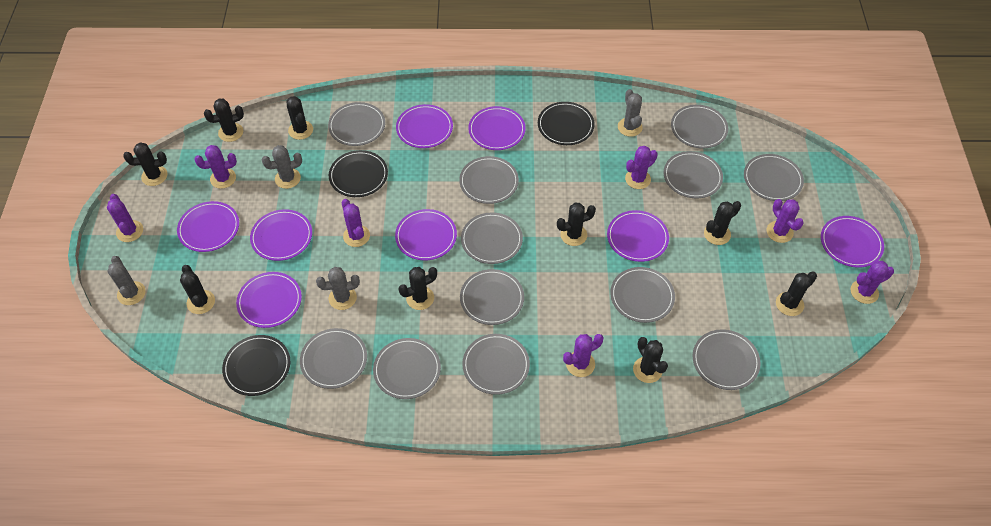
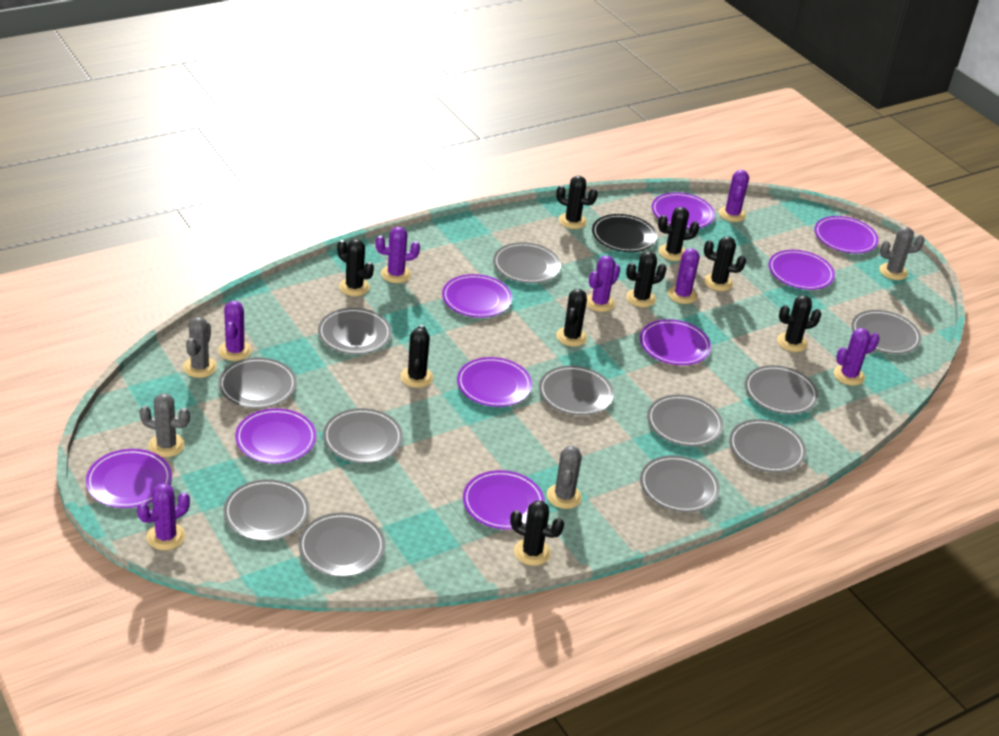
black plate: [222,335,290,396] [329,150,388,197] [538,102,595,145] = 3 -> [592,214,657,252] = 1
purple plate: [177,201,239,252] [236,272,302,328] [250,209,312,261] [395,209,457,261] [396,104,453,148] [468,106,526,150] [607,210,669,262] [821,216,884,268] = 8 -> [86,449,172,508] [235,408,316,464] [442,274,512,318] [457,357,532,407] [463,470,545,530] [640,319,711,365] [652,192,715,229] [769,250,835,290] [814,216,879,253] = 9

